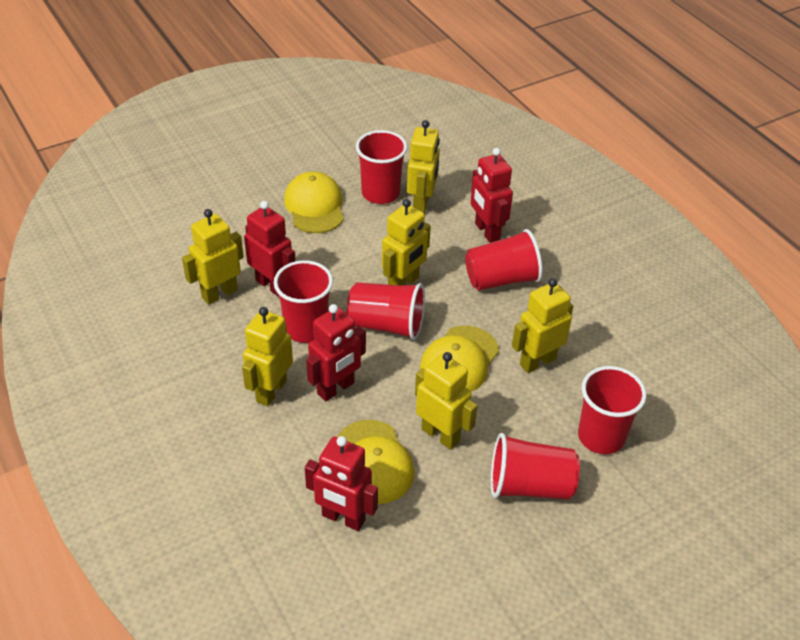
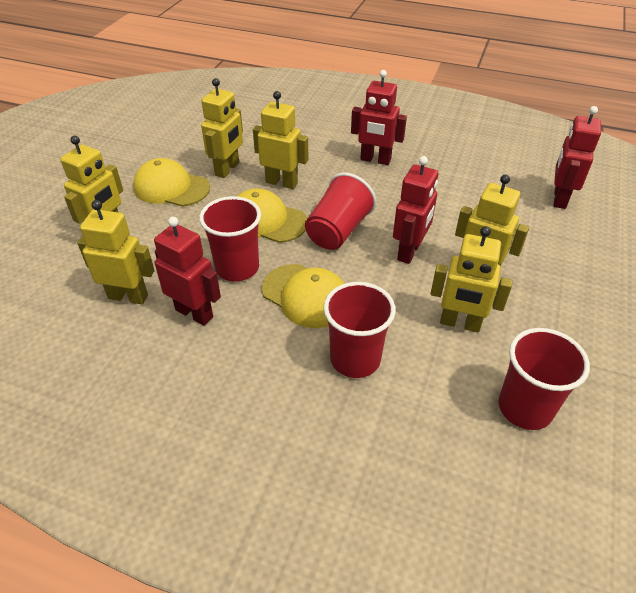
red cup: [274,260,333,343] [347,282,425,340] [356,130,407,204] [465,229,543,291] [491,433,580,500] [578,366,646,454] = 6 -> [199,196,261,282] [305,172,376,250] [324,282,396,378] [498,328,590,430] = 4

